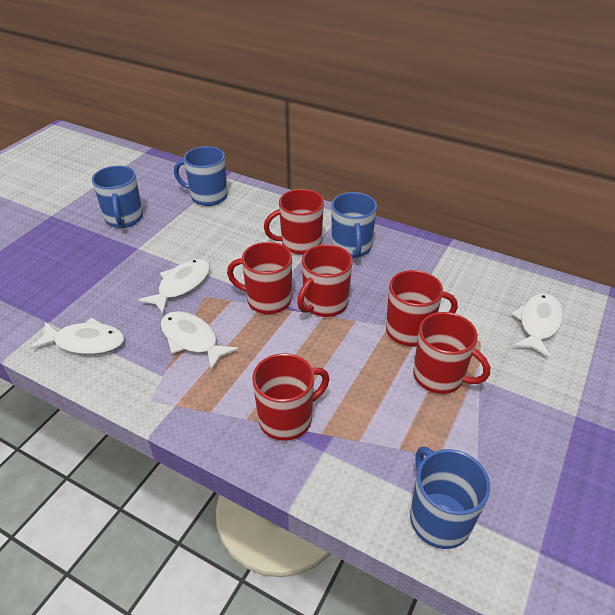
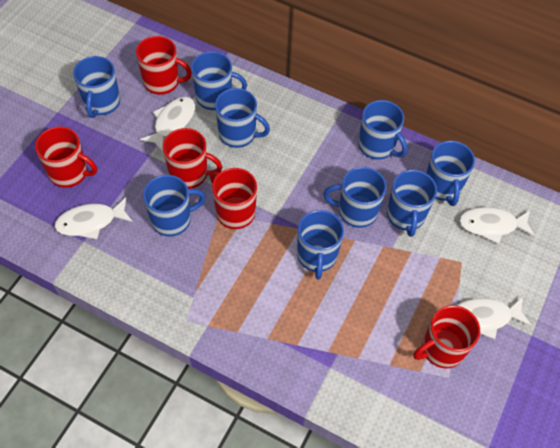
blue mug: [92,166,143,228] [174,146,227,206] [332,192,377,258] [410,447,490,549] = 4 -> [73,56,120,118] [143,175,206,236] [191,51,247,110] [215,88,270,148] [297,210,344,280] [324,167,386,228] [358,100,407,160] [387,170,437,237] [426,141,475,206] = 9
red mug: [227,242,292,314] [252,353,330,441] [264,189,324,255] [297,244,353,317] [386,270,458,346] [413,312,490,394] = 6 -> [35,127,97,188] [136,36,192,95] [163,128,222,189] [210,168,257,229] [413,305,480,368] = 5

